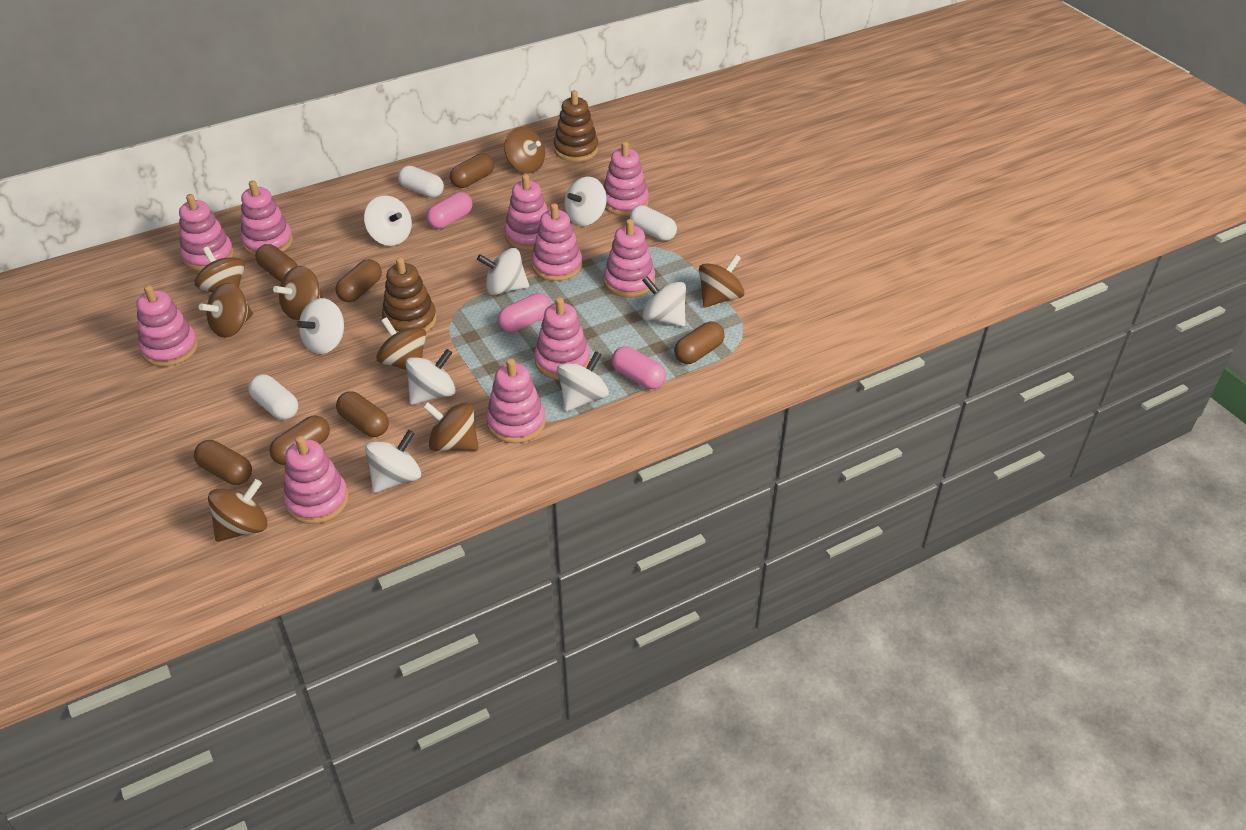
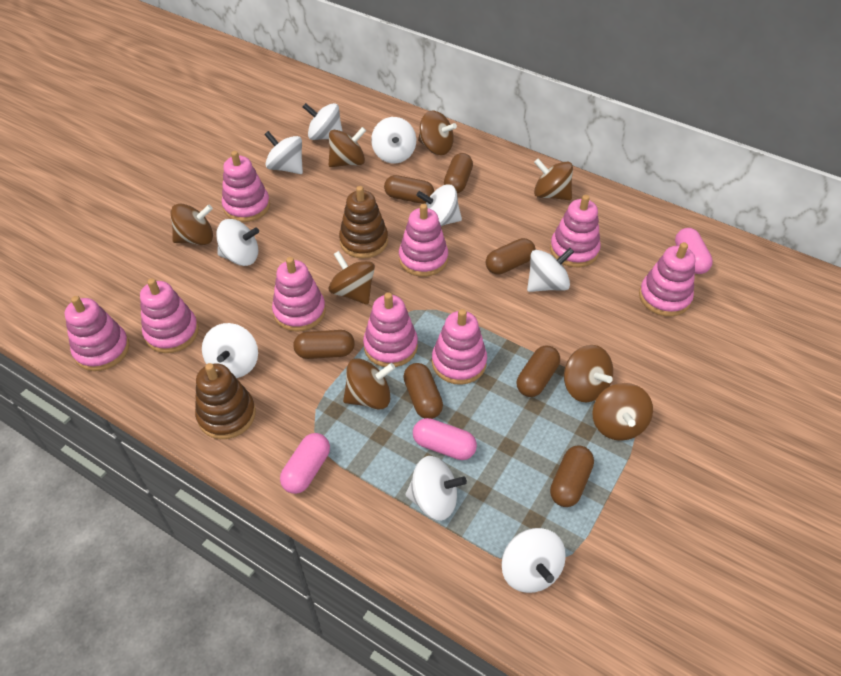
pink stacking toy: [136,285,198,367] [179,194,234,271] [241,181,293,256] [283,436,349,524] [486,358,545,443] [504,174,548,250] [532,203,582,281] [535,297,590,380] [604,141,649,216] [604,219,655,298] = 10 -> [65,296,130,371] [140,278,199,353] [222,151,270,222] [272,257,326,332] [363,292,418,367] [399,204,448,277] [432,309,487,385] [550,195,601,267] [639,242,695,317] = 9
white capsule: [248,374,298,420] [398,165,444,198] [629,205,677,241] = 3 -> none = 0
white spinning top: [297,298,344,354] [364,195,412,246] [365,430,421,493] [406,349,456,405] [477,248,529,295] [557,351,609,411] [565,177,607,226] [642,276,686,326] = 8 -> [202,323,258,378] [216,219,259,266] [264,131,303,174] [303,103,343,140] [371,117,416,163] [405,456,467,521] [416,184,462,226] [502,528,566,593] [527,248,574,292] = 9

